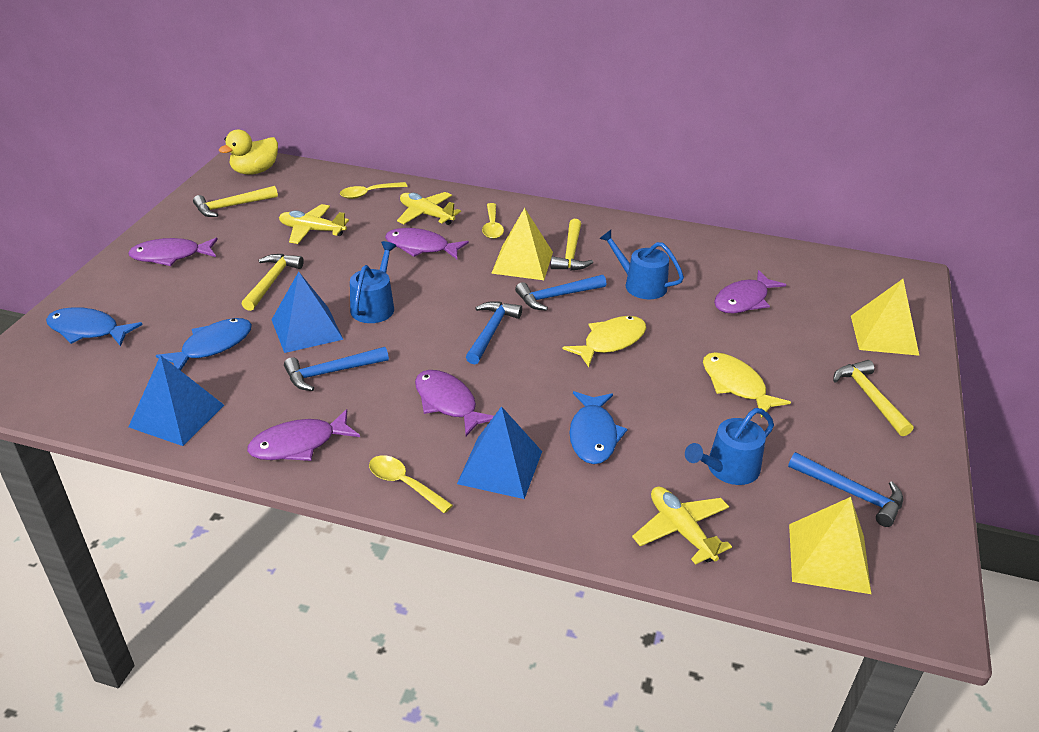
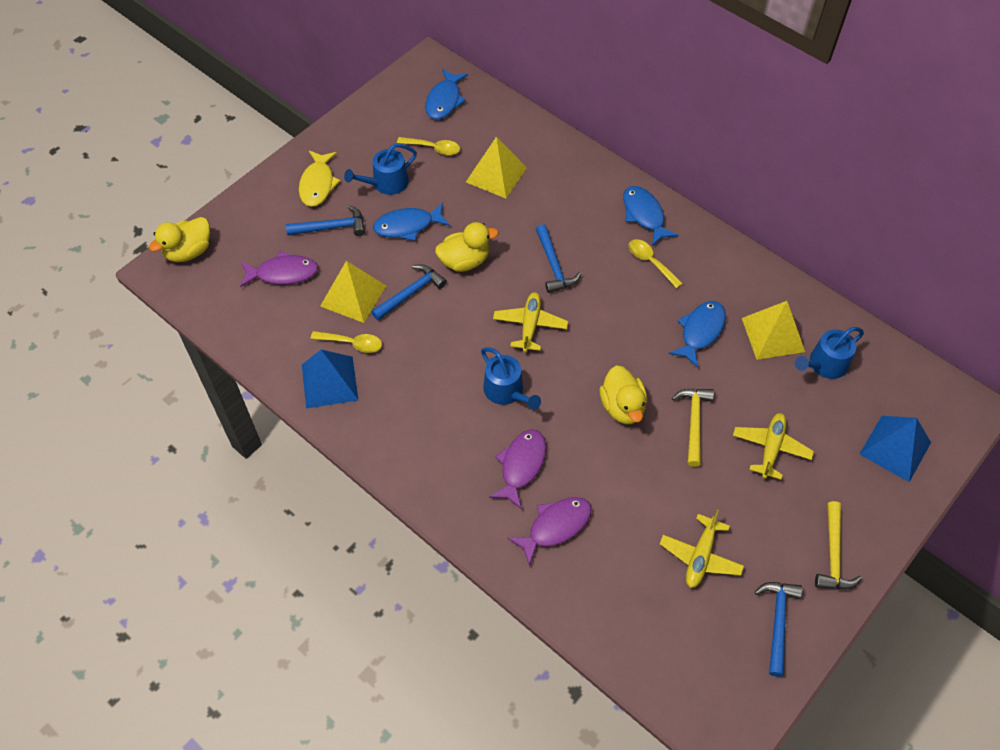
blue fish: [46,307,143,346] [156,318,252,371] [569,391,627,464] = 3 -> [373,202,450,241] [425,69,468,119] [623,186,679,246] [669,301,726,368] = 4
blue pyramid: [128,355,224,446] [272,272,343,353] [457,406,542,499] = 3 -> [302,350,358,409] [860,416,931,482] = 2
purple fish: [128,237,218,266] [247,409,360,461] [385,228,469,259] [415,370,494,436] [714,270,786,314] = 5 -> [240,251,318,288] [489,429,546,510] [508,497,592,565] = 3
yellow duck: [219,130,278,175] = 1 -> [149,217,210,262] [435,222,499,272] [600,365,647,424] = 3
yellow fish: [563,316,646,367] [703,352,791,418] = 2 -> [299,151,341,207] = 1
yellow hammer: [193,186,278,217] [242,254,304,311] [551,219,593,271] [833,360,913,436] = 4 -> [672,388,714,467] [815,501,862,590] = 2

